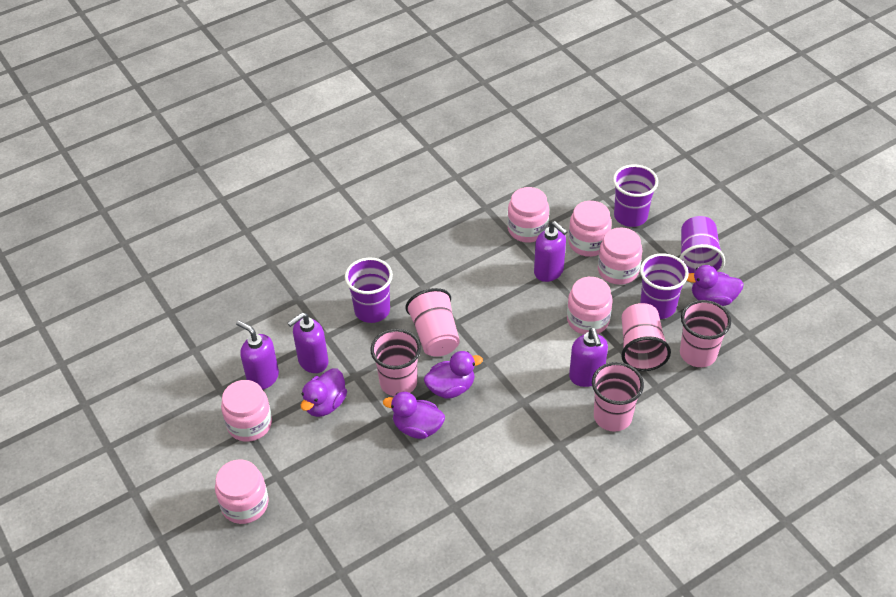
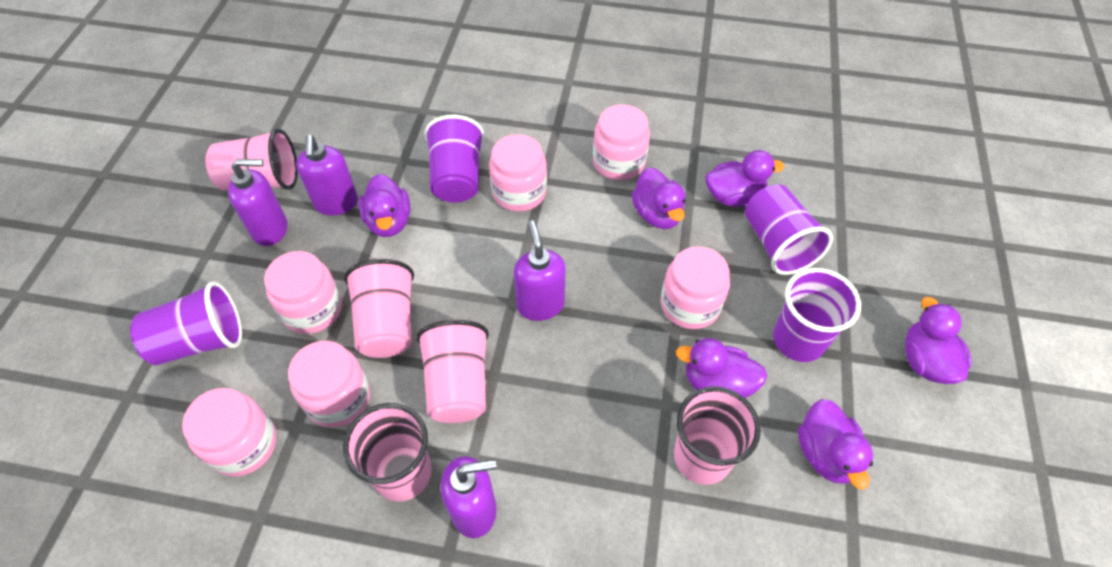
purple duck: [301,368,347,417] [383,392,445,439] [424,351,483,399] [687,265,744,306] = 4 -> [359,174,410,237] [632,167,686,229] [676,338,767,398] [705,150,784,207] [798,399,873,490] [905,297,972,384] = 6

